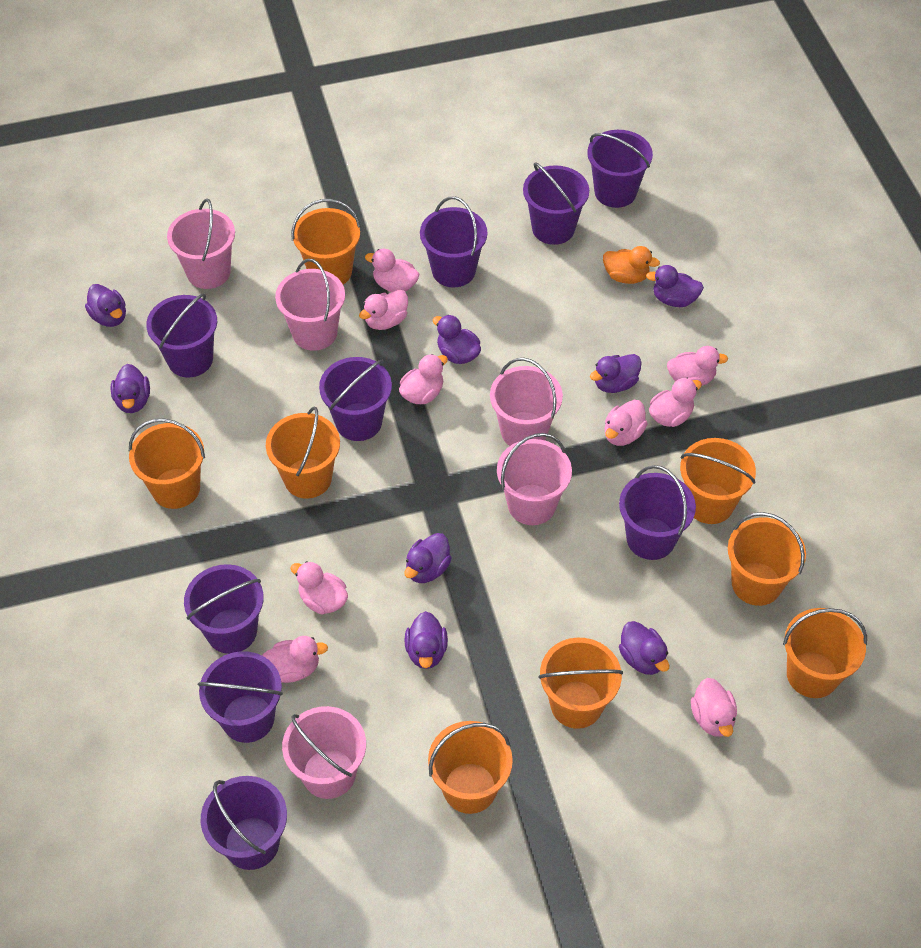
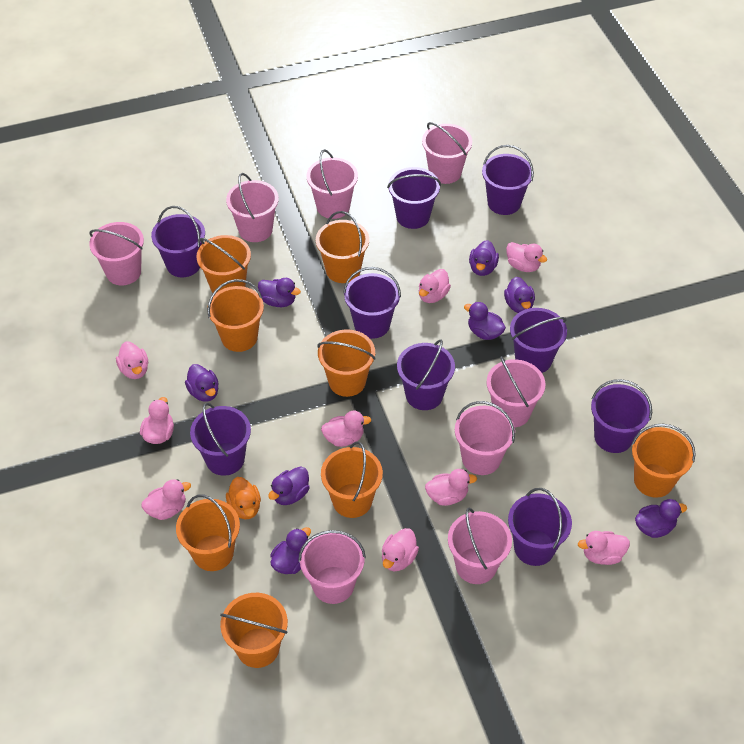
pink bucket: [167,198,235,289] [275,259,345,351] [282,706,366,799] [490,358,563,446] [497,433,572,525] = 5 -> [89,222,144,285] [226,173,279,242] [298,530,366,604] [307,149,358,219] [422,122,472,184] [448,508,512,584] [455,401,515,475] [486,356,546,427] = 8

